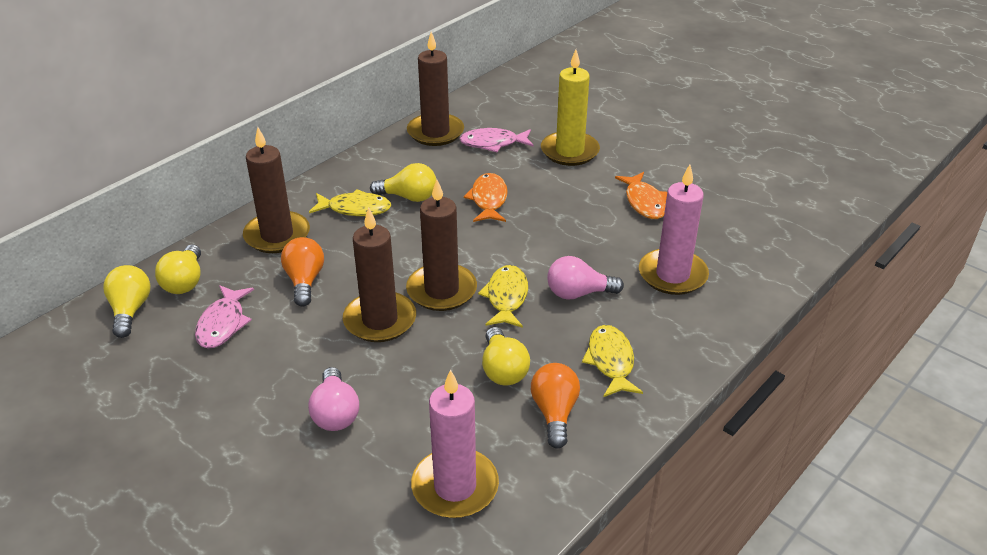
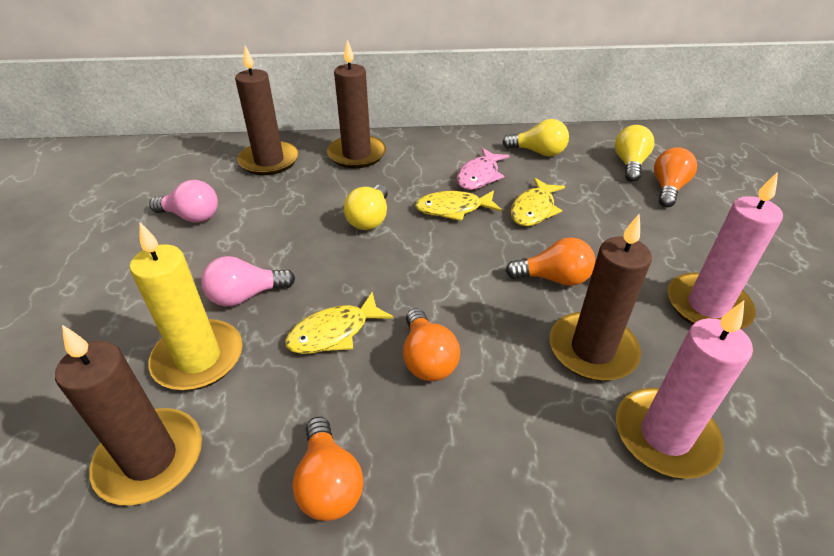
orange fish: [464,173,508,222] [615,172,667,219] = 2 -> none = 0
orange light bulb: [281,237,324,307] [531,363,580,449] = 2 -> [292,417,363,521] [403,308,460,381] [506,237,595,286] [654,147,697,207] = 4
pink fish: [195,285,254,348] [460,128,533,152] = 2 -> [457,148,510,190] = 1
yellow light bulb: [103,265,150,338] [155,244,201,294] [370,163,436,202] [482,327,530,386] = 4 -> [344,185,388,230] [503,119,569,156] [615,125,654,182] = 3

